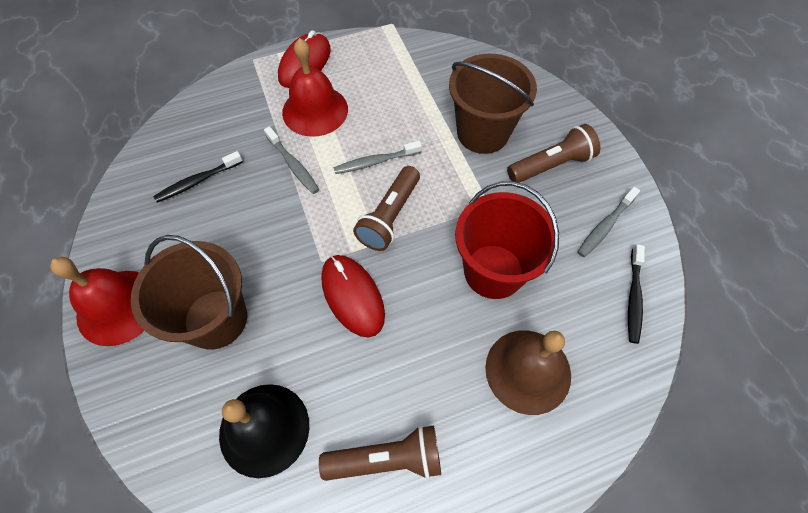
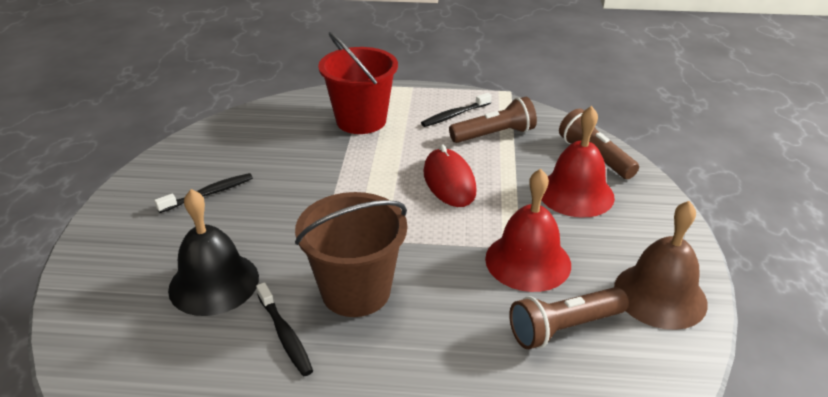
black toothbrush: [153,151,243,203] [628,244,645,344] = 2 -> [154,173,253,213] [256,282,313,376] [421,93,492,127] = 3
brown bucket: [131,235,247,350] [449,54,537,154] = 2 -> [295,192,407,317] = 1
grey toothbrush: [264,126,319,194] [333,141,422,174] [578,187,640,257] = 3 -> none = 0
red mouse: [278,30,331,88] [321,255,385,337] = 2 -> [423,144,477,207] = 1

